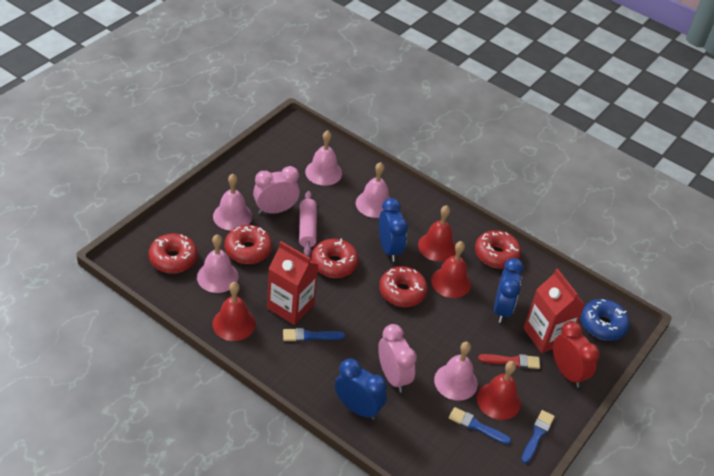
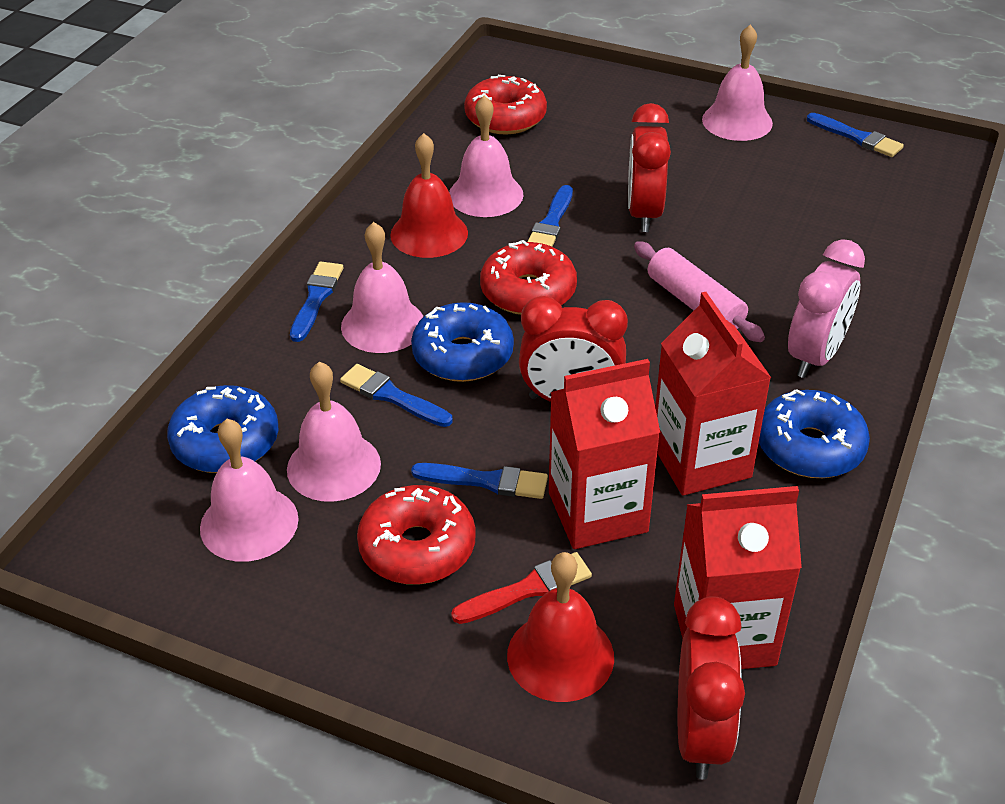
blue brush: [283,328,345,342] [449,407,511,445] [521,410,555,463] = 3 -> [290,261,344,342] [340,364,453,427] [411,463,548,499] [527,185,573,247] [807,113,904,157] = 5
blue clock: [335,358,387,420] [379,198,408,262] [494,258,524,323] = 3 -> none = 0
blue donut: [581,299,630,341] = 1 -> [167,385,278,473] [411,302,514,382] [759,389,870,478] = 3
pink clock: [253,166,300,214] [378,324,417,393] = 2 -> [788,239,865,378] = 1
red bell: [212,282,256,341] [418,205,456,262] [431,241,471,298] [477,361,521,420] = 4 -> [390,133,468,258] [507,552,614,702] = 2
red carton: [267,241,319,325] [523,268,585,353] = 2 -> [549,359,660,549] [655,292,771,496] [674,486,802,669] = 3
red clock: [553,321,600,388] = 1 -> [519,296,628,402] [628,103,671,232] [678,596,745,780] = 3
red donut: [148,233,198,273] [224,225,272,264] [311,238,359,278] [379,266,428,307] [475,230,521,268] = 5 -> [357,485,476,585] [464,75,547,134] [480,240,577,315] = 3

